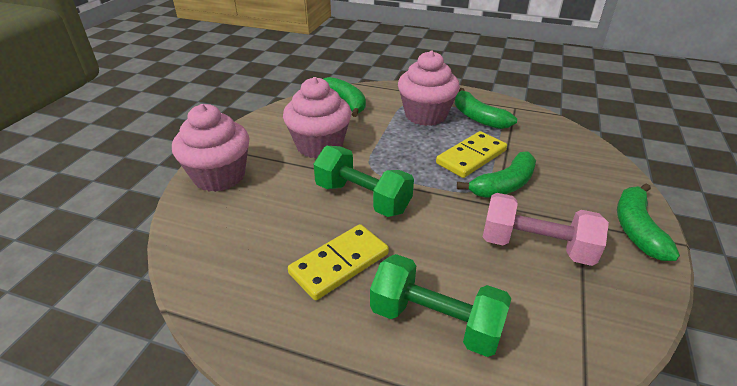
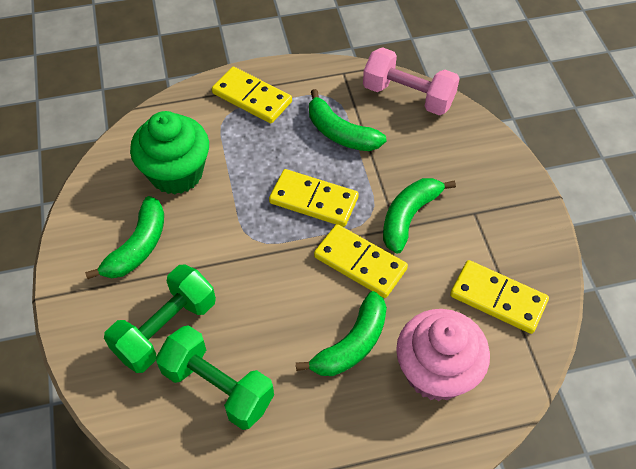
green cupcake: none = 0 -> [130,111,209,195] = 1
pink cupcake: [172,104,249,192] [283,77,351,159] [398,51,460,126] = 3 -> [396,309,490,401] = 1
yellow domino: [288,224,389,300] [436,131,507,178] = 2 -> [212,67,292,123] [269,169,359,227] [314,224,408,298] [450,260,549,334] = 4

